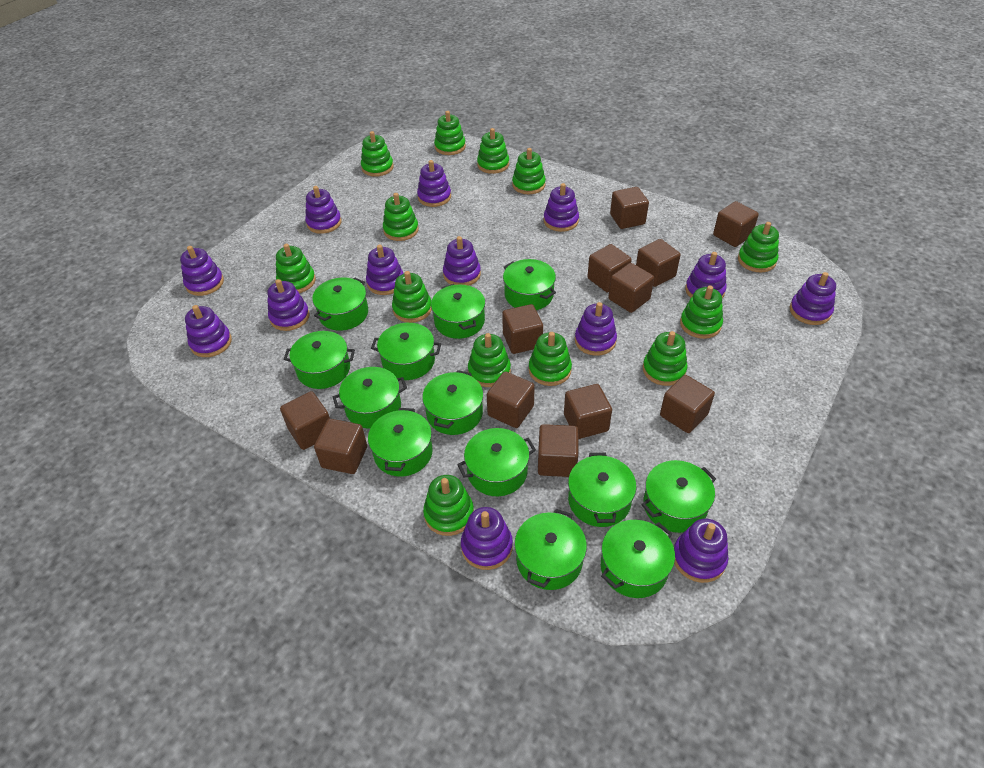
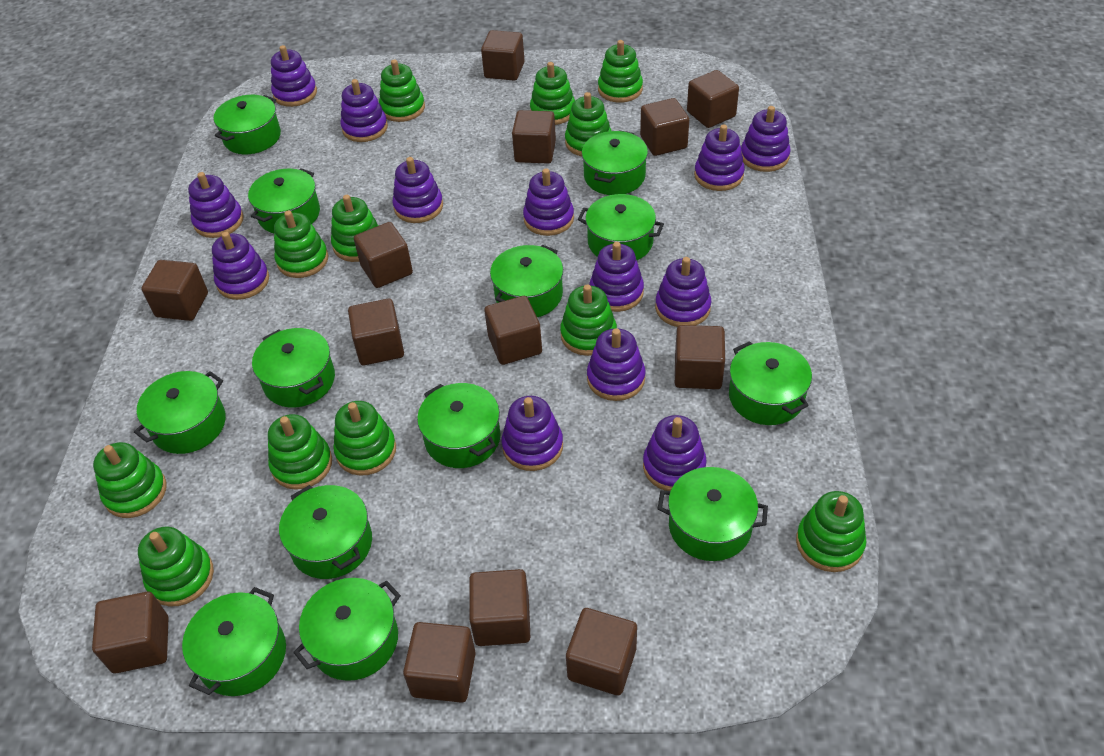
brown cube: [280,391,330,450] [314,419,367,474] [487,371,535,428] [502,304,543,354] [538,424,578,477] [564,384,612,439] [587,244,632,292] [608,263,654,313] [610,187,649,229] [636,239,681,287] [660,375,715,433] [713,201,759,247] = 12 -> [92,592,168,673] [141,260,208,321] [348,299,404,365] [354,222,413,288] [403,622,476,703] [469,569,530,646] [481,30,525,81] [484,296,542,365] [512,110,556,164] [566,608,637,696] [640,98,689,156] [675,325,725,389] [687,70,739,128] = 13
green stacking toy: [276,244,316,293] [361,131,394,177] [383,193,419,241] [392,271,432,323] [423,475,474,536] [434,111,466,155] [468,333,511,387] [477,128,509,174] [512,148,546,194] [529,332,572,386] [643,331,688,386] [680,286,723,339] [738,222,779,272] = 13 -> [93,442,167,518] [138,526,214,607] [268,414,332,490] [274,210,328,278] [331,195,379,262] [333,401,396,476] [379,59,425,122] [530,62,575,125] [560,284,617,356] [565,92,611,156] [598,40,643,103] [796,491,866,572] = 12

